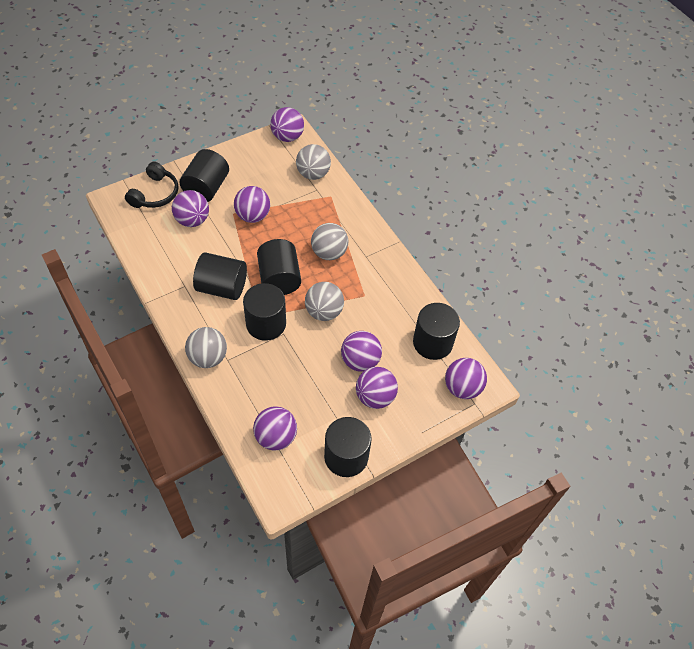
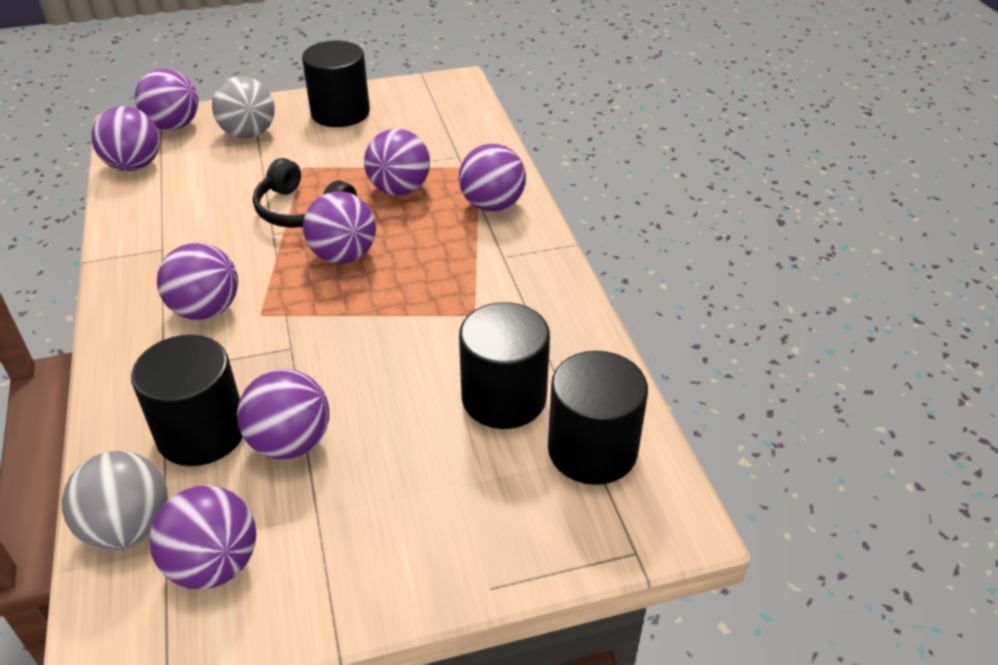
black cylinder: [179,149,229,202] [193,253,247,300] [243,283,286,341] [257,239,301,295] [324,417,371,477] [413,303,460,360] = 6 -> [131,335,243,466] [302,41,370,127] [459,302,550,429] [548,351,648,485] = 4
grey ball: [185,327,227,368] [296,144,331,180] [305,282,344,321] [311,223,348,260] = 4 -> [62,451,168,550] [212,76,275,139] = 2
purple ball: [172,190,209,227] [234,186,270,223] [253,406,297,450] [270,107,304,142] [341,331,382,372] [356,367,398,409] [445,358,487,399] = 7 -> [92,106,160,171] [135,69,198,130] [150,485,256,589] [157,243,238,320] [237,369,329,459] [303,192,376,264] [364,129,430,195] [459,143,526,212] = 8

